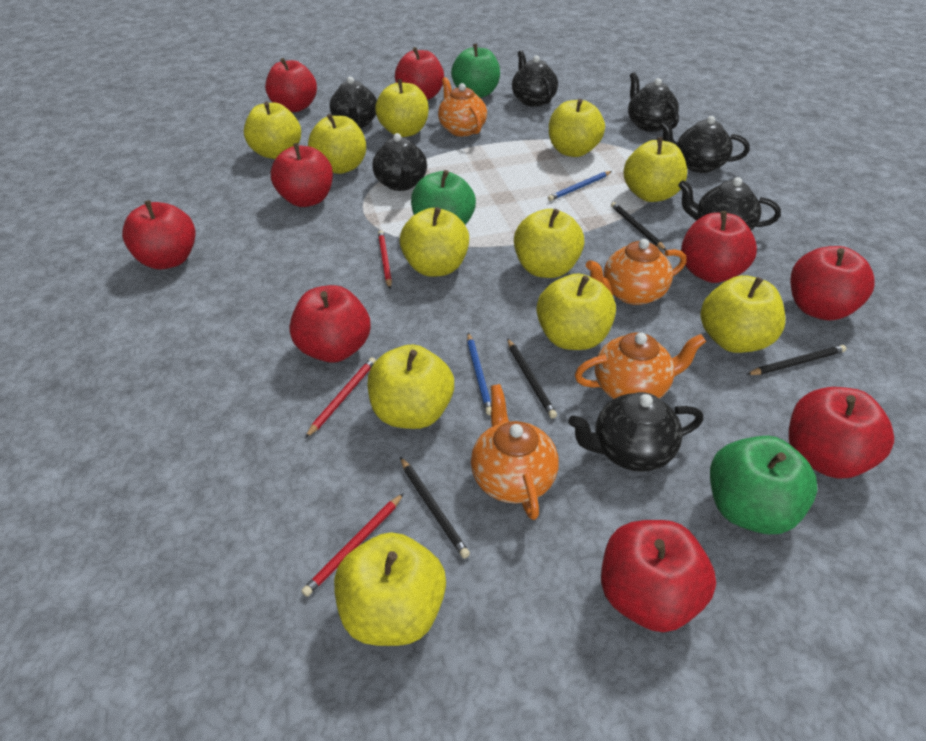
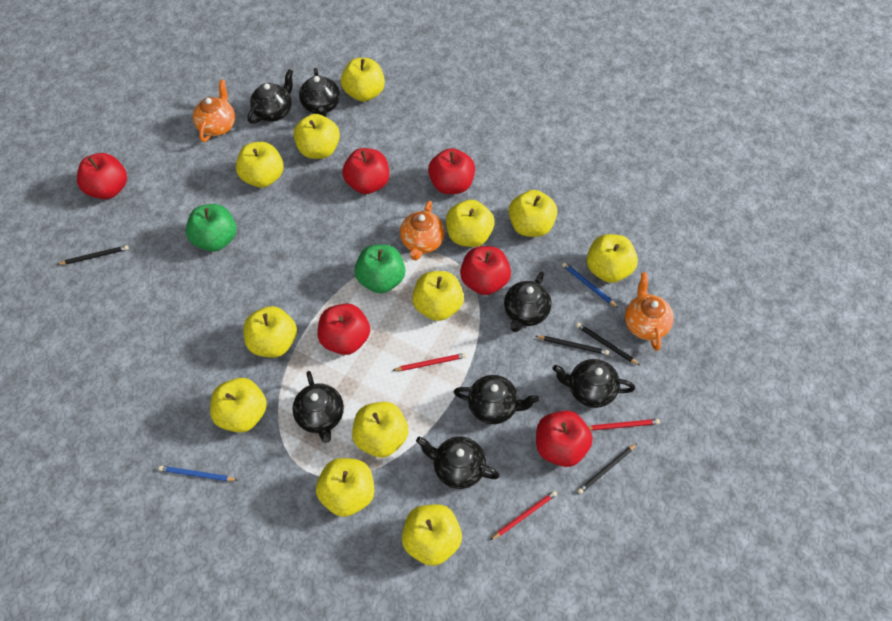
green apple: [411,170,476,225] [451,44,500,98] [710,436,817,534] = 3 -> [186,204,236,252] [355,244,405,293] = 2
orange teapot: [438,77,487,137] [471,384,559,520] [575,332,706,399] [586,239,687,305] = 4 -> [193,79,235,142] [400,201,445,260] [625,272,674,351] = 3
red apple: [122,200,196,269] [265,58,317,112] [271,143,333,207] [289,285,370,363] [395,47,444,100] [601,520,716,632] [681,211,757,283] [789,387,894,479] [790,246,875,320] = 9 -> [77,153,127,199] [318,304,370,355] [342,148,389,194] [428,148,475,194] [460,246,511,295] [536,411,593,467] = 6
yellow apple: [244,102,301,159] [308,114,366,174] [334,532,446,646] [368,344,454,429] [375,79,428,137] [400,207,469,277] [514,209,584,278] [537,273,616,350] [549,99,605,157] [624,137,687,202] [700,275,786,353] = 11 -> [210,378,267,432] [236,142,284,188] [243,306,297,358] [294,114,340,159] [316,458,375,517] [341,58,385,102] [352,402,408,457] [402,504,462,566] [412,271,464,321] [446,200,495,247] [509,190,557,237] [587,234,638,283] = 12

